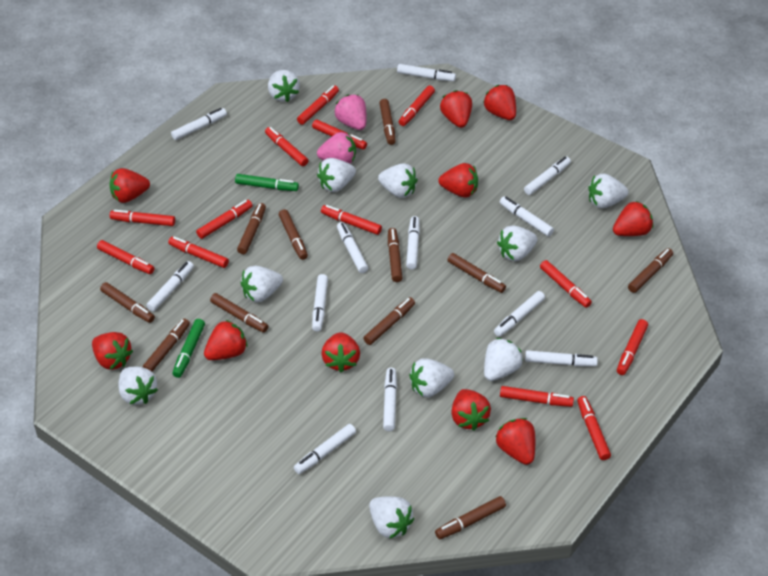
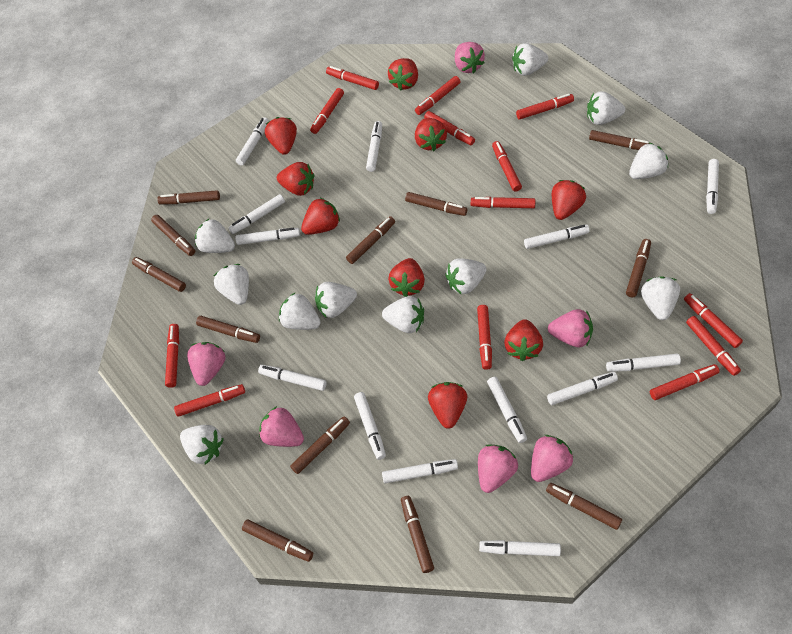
brown marker: [100,282,155,323] [143,318,190,372] [210,293,268,333] [237,203,266,254] [279,209,308,260] [363,297,415,345] [380,99,396,145] [388,228,402,282] [435,496,506,539] [448,253,506,293] [628,248,673,293] = 11 -> [132,257,186,292] [151,215,195,256] [157,190,220,204] [196,316,260,343] [242,519,313,562] [290,416,350,474] [346,216,395,264] [401,496,434,573] [405,192,467,216] [546,483,622,530] [589,130,650,150] [626,239,651,297] = 12
green marker: [172,319,205,378] [235,174,299,191] = 2 -> none = 0
pink strawberry: [317,132,356,164] [334,94,367,130] = 2 -> [187,342,226,386] [259,406,304,447] [455,42,485,73] [478,444,518,493] [531,435,573,482] [548,309,593,347] = 6
red strawberry: [92,332,133,370] [109,168,150,203] [204,320,248,360] [322,332,360,373] [438,163,478,198] [440,90,472,128] [451,389,491,431] [483,85,516,120] [495,418,535,465] [613,201,653,236] = 10 -> [265,117,297,155] [277,162,314,196] [301,197,340,235] [388,58,418,91] [388,258,425,297] [415,118,447,151] [428,382,467,429] [504,319,543,361] [552,180,586,220] = 9
white marker: [146,261,194,312] [171,108,227,140] [294,424,356,474] [312,274,328,331] [337,222,368,273] [383,368,397,431] [397,64,456,81] [406,216,420,270] [494,291,545,337] [500,196,554,236] [524,157,571,195] [525,350,598,366] = 12 -> [229,194,285,234] [235,228,300,245] [236,117,269,165] [258,365,326,391] [354,392,386,460] [366,121,382,172] [382,459,458,483] [479,540,561,556] [487,377,527,443] [524,225,590,249] [547,372,618,405] [606,354,681,372] [706,159,719,214] = 13
white strawberry: [118,367,158,405] [241,266,283,302] [268,70,300,102] [317,158,356,192] [369,496,414,539] [378,163,418,198] [409,358,454,397] [484,338,523,381] [497,225,537,261] [588,174,628,208] = 10 -> [180,425,224,465] [195,218,235,253] [214,264,249,305] [279,293,321,330] [315,282,357,318] [382,296,424,333] [445,258,487,295] [512,43,548,76] [587,91,625,125] [629,143,668,179] [641,276,680,320] = 11

